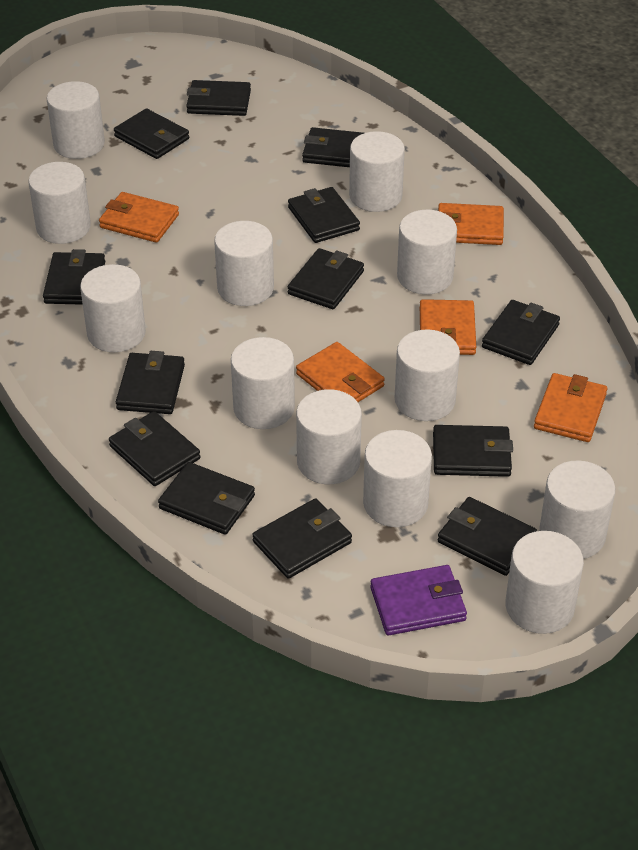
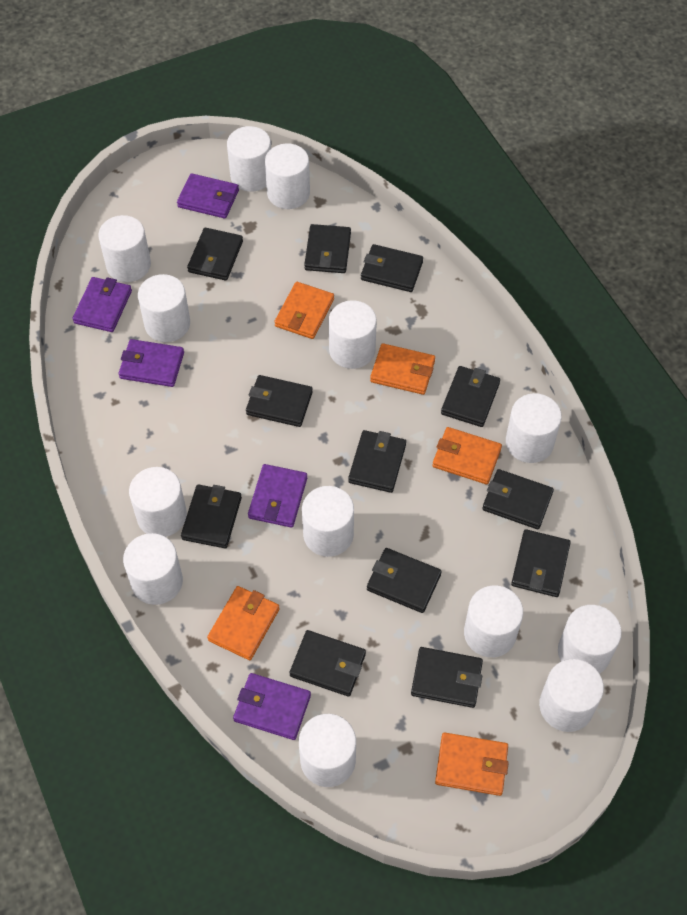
black wallet: [43,249,105,305] [109,411,200,486] [114,108,189,159] [116,351,185,414] [158,462,255,535] [186,80,251,116] [252,499,352,579] [288,187,360,243] [288,248,364,309] [302,127,364,167] [433,425,513,477] [438,497,537,576] [482,300,560,365] = 13 -> [181,484,242,548] [187,228,243,281] [246,375,313,427] [290,630,366,697] [304,224,351,273] [348,430,406,493] [361,244,423,292] [367,548,442,613] [411,647,483,708] [441,366,500,427] [482,469,554,529] [511,529,571,597] = 12
purple wallet: [370,565,467,635] = 1 -> [72,277,132,332] [119,339,184,387] [177,173,239,219] [233,673,311,740] [248,464,307,528] = 5
white cylinder: [28,162,91,244] [47,81,105,159] [80,264,146,352] [214,221,274,306] [231,337,295,429] [296,389,362,484] [349,131,405,212] [363,430,432,527] [395,330,460,421] [397,210,457,294] [505,531,584,634] [539,460,615,559] = 12 -> [98,215,151,282] [123,533,183,605] [129,467,187,537] [138,274,190,342] [227,126,271,192] [265,143,310,209] [299,714,356,787] [302,486,354,557] [329,300,377,369] [464,585,523,657] [506,393,562,463] [539,659,604,732] [558,605,622,674] = 13

